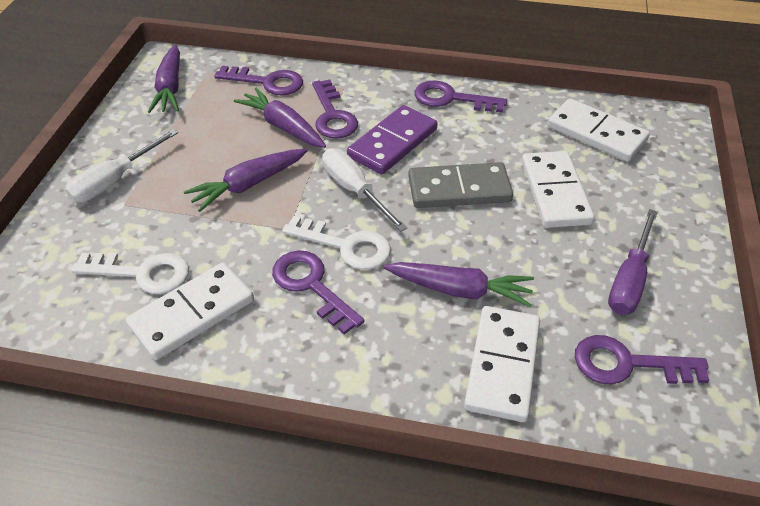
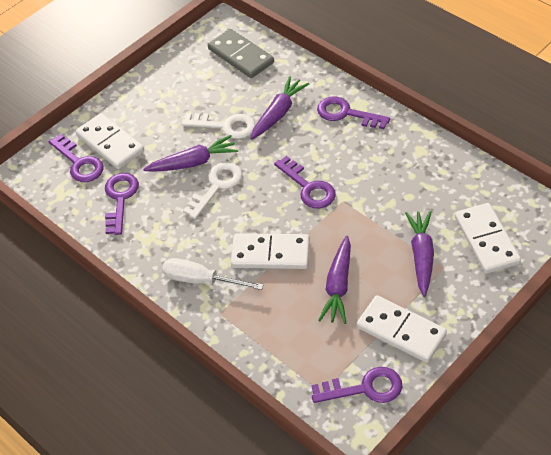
purple domino: [347,105,437,175] = 1 -> none = 0
purple screwdriver: [608,209,658,315] = 1 -> none = 0
white screwdriver: [65,129,178,202] [322,148,408,232] = 2 -> [162,258,264,290] = 1

